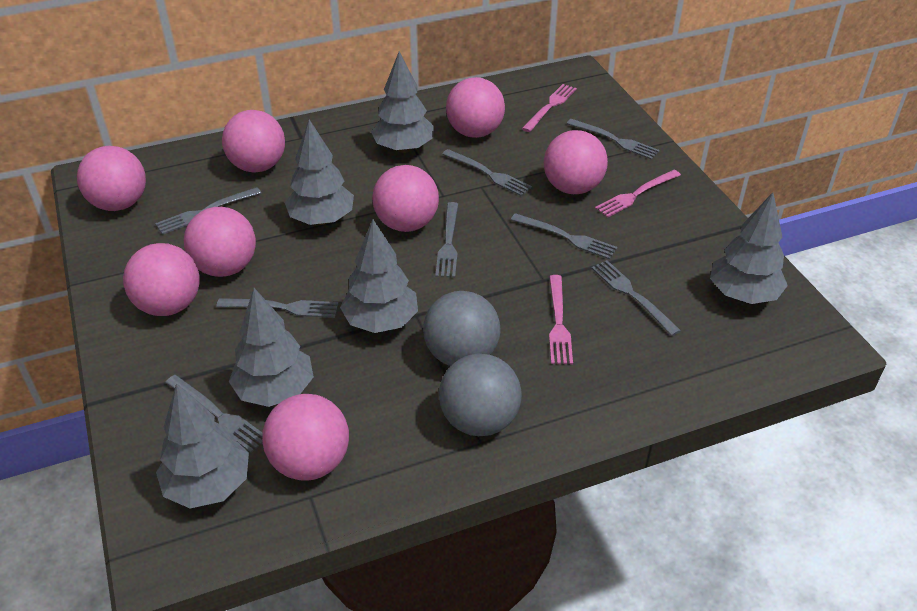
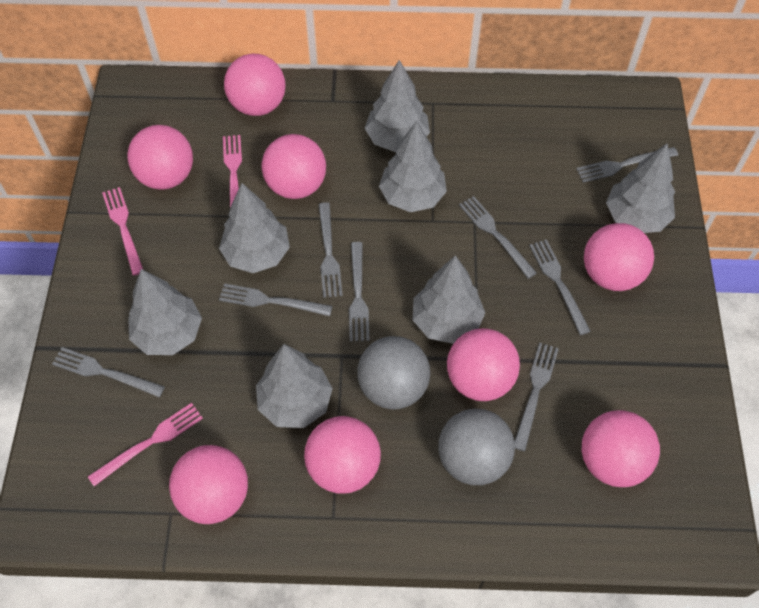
grey tree: [156,383,249,508] [229,288,314,407] [285,119,354,225] [340,219,418,333] [371,51,434,153] [710,192,788,304] = 6 -> [128,269,202,355] [219,183,290,273] [256,344,333,428] [365,60,430,152] [379,121,447,212] [413,255,485,344] [606,144,675,233] = 7

